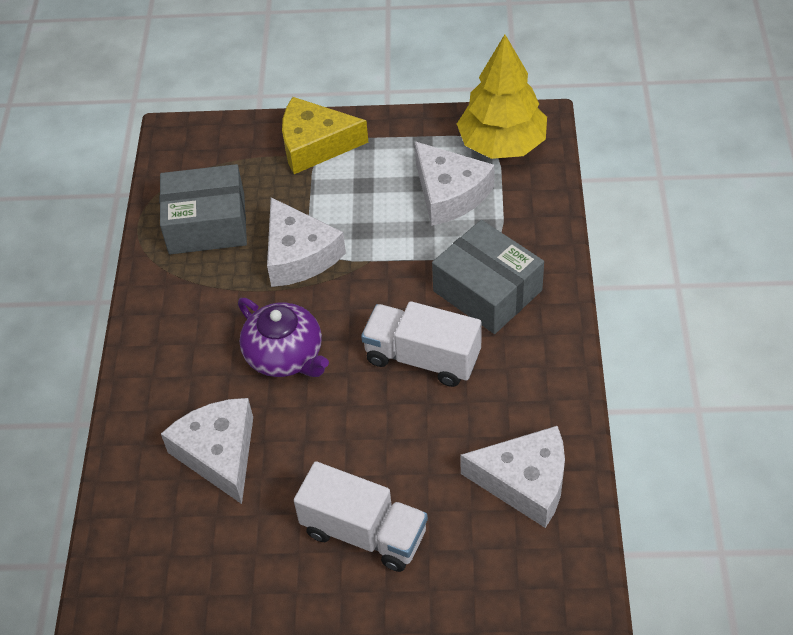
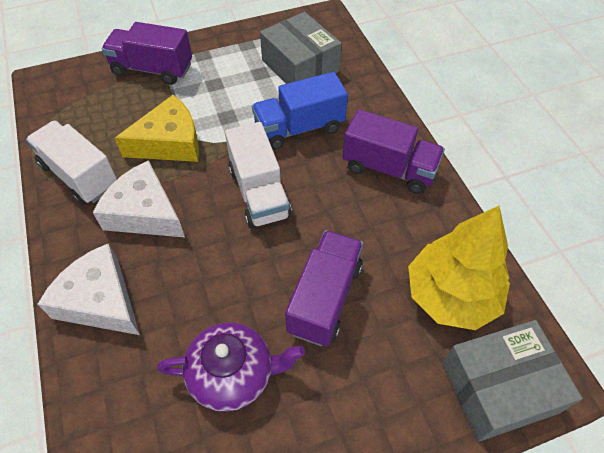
blue truck: none = 0 -> [252,72,348,150] = 1
purple truck: none = 0 -> [101,22,192,85] [285,230,363,346] [342,109,445,194] = 3
white cheese: [161,398,253,504] [267,197,346,287] [415,141,495,226] [460,426,565,528] = 4 -> [38,243,140,335] [93,160,185,237] = 2

